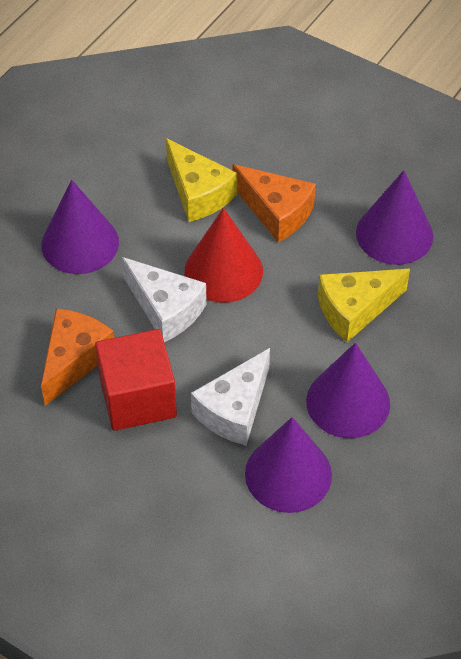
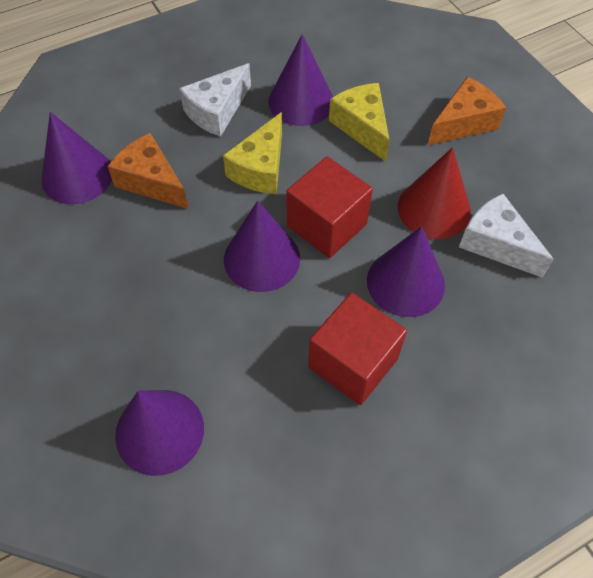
purple cone: [42,180,119,274] [245,417,332,513] [306,343,390,438] [356,170,433,265] = 4 -> [41,112,112,204] [115,390,204,476] [224,201,300,292] [268,34,333,126] [367,226,445,317] = 5
red cube: [95,329,177,431] = 1 -> [286,156,373,258] [308,292,407,405] = 2

